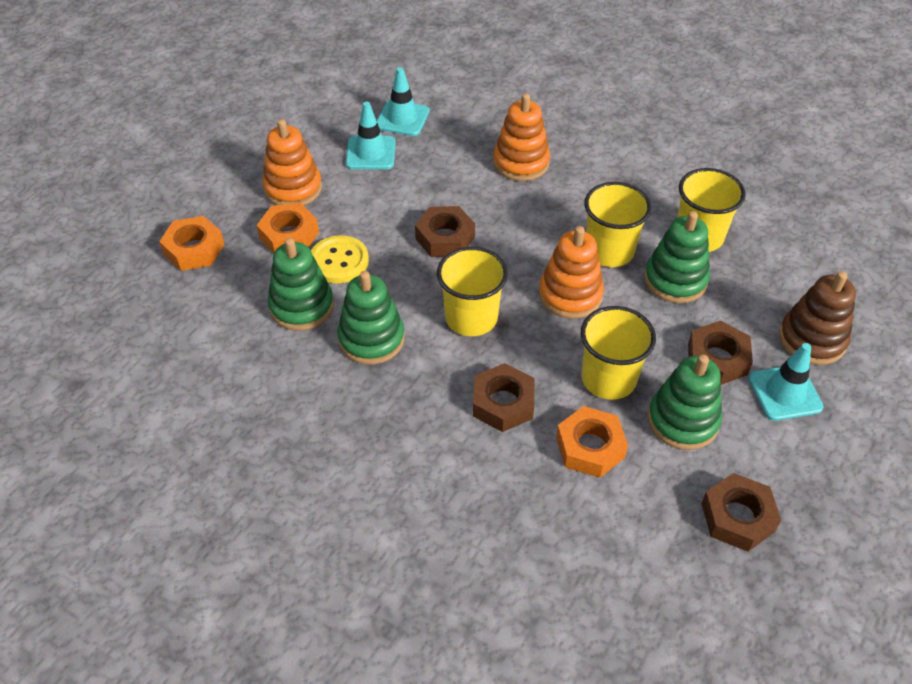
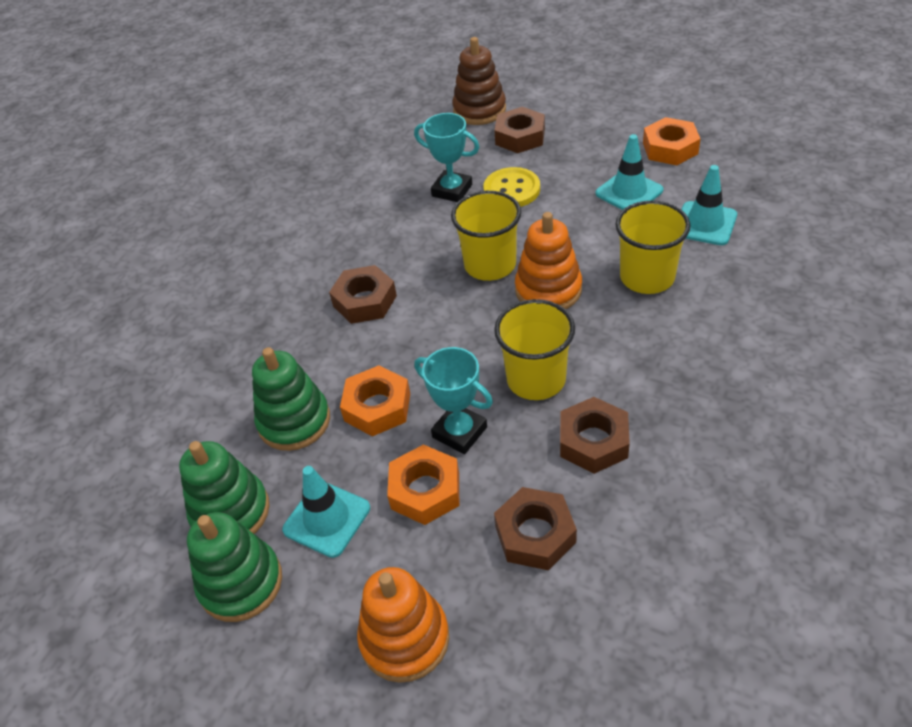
green stacking toy: [268,238,334,331] [337,271,405,365] [644,211,710,303] [648,355,722,450] = 4 -> [179,441,270,534] [187,512,282,622] [252,347,330,451] = 3
orange stacking toy: [262,119,322,206] [493,93,550,181] [539,226,604,319] = 3 -> [357,567,449,683] [515,212,582,309] = 2
turquoise trophy: none = 0 -> [414,113,479,202] [414,347,493,454] = 2
yellow cup: [437,247,508,336] [581,306,656,400] [584,182,651,267] [677,168,746,252] = 4 -> [451,191,521,281] [494,299,575,400] [615,200,690,294] = 3

